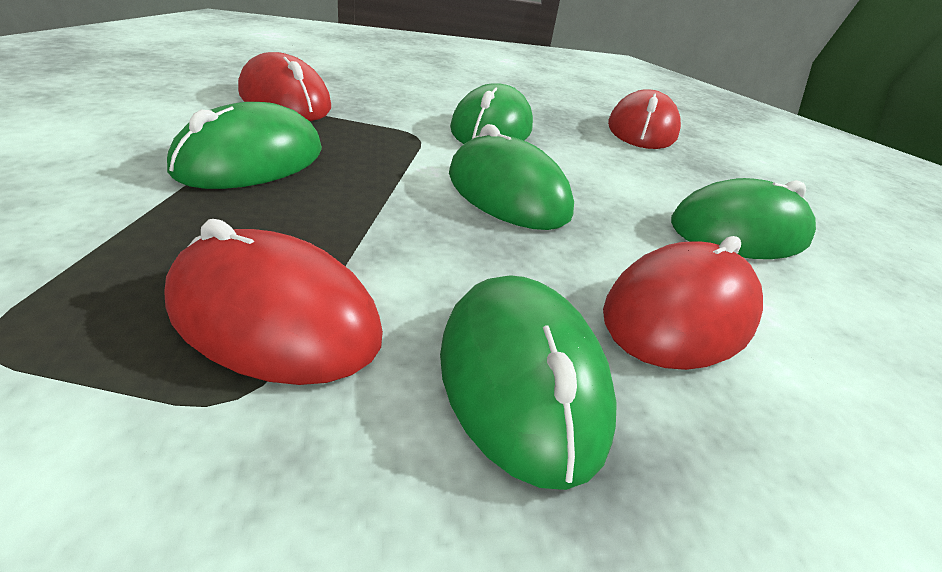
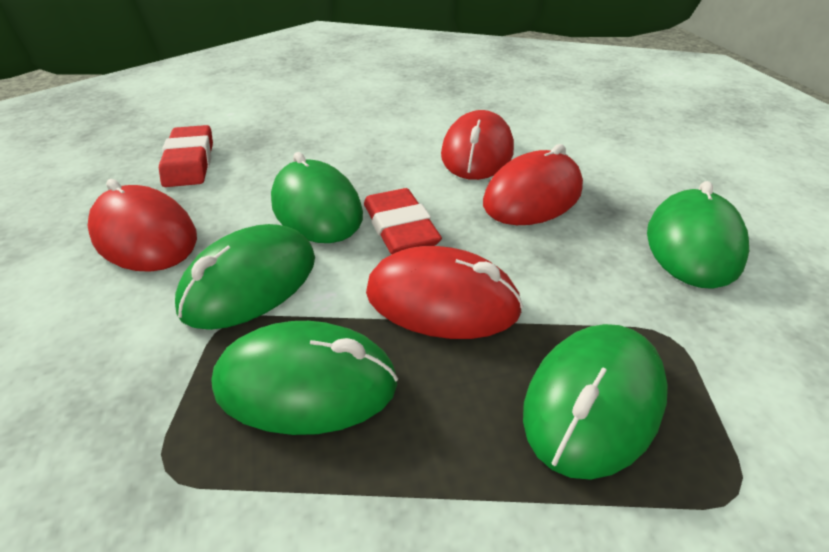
red eraser: none = 0 -> [159,125,213,187] [364,188,442,255] = 2

